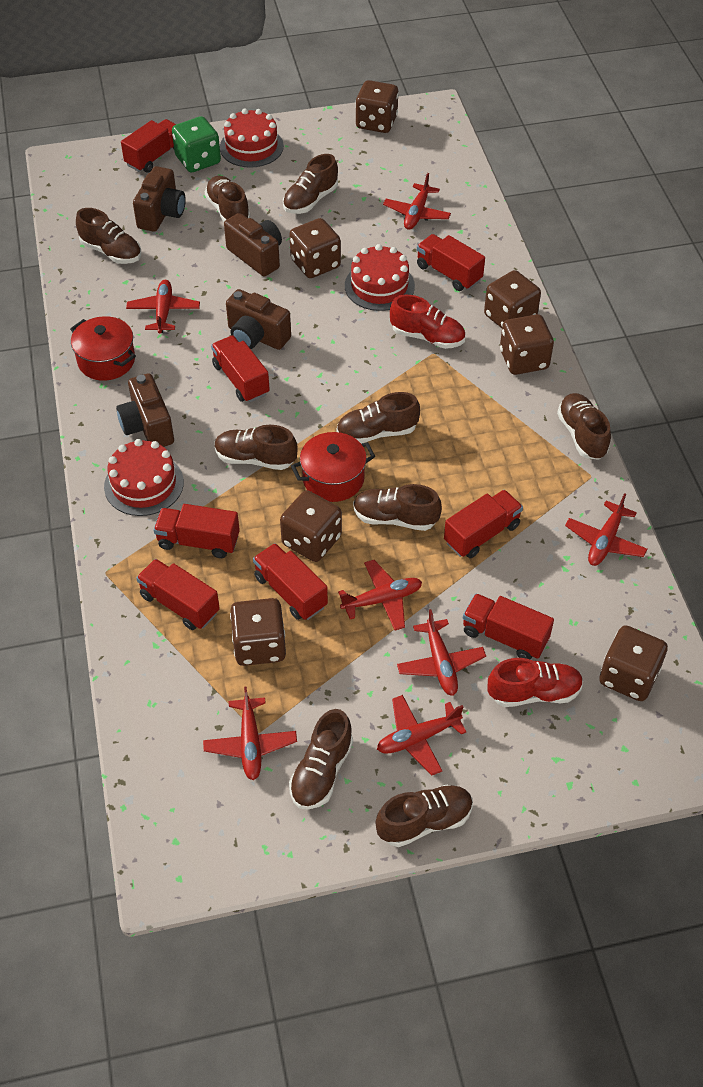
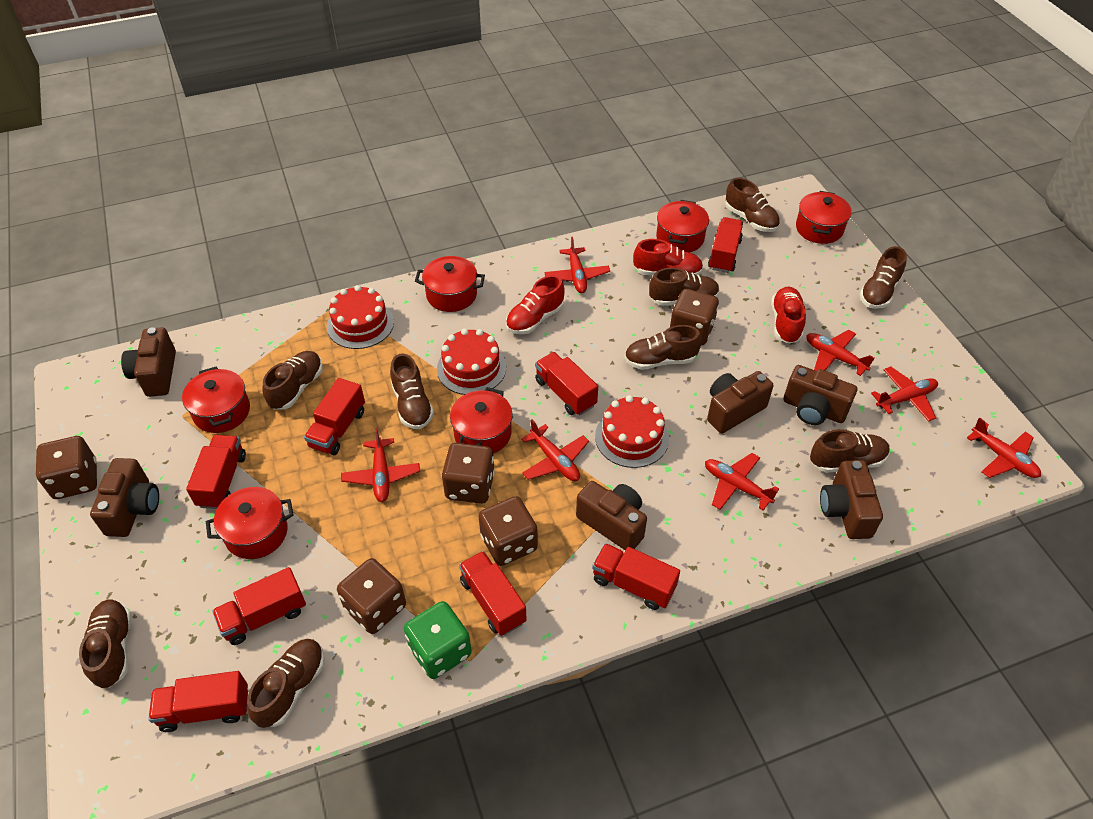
brown camera: [116,373,174,447] [133,166,186,232] [224,213,282,277] [226,289,291,350] = 4 -> [90,458,159,537] [121,327,176,397] [576,481,647,550] [707,371,774,433] [783,365,857,425] [820,460,883,539] = 6
brown dice: [230,598,286,666] [280,490,342,562] [289,218,341,278] [356,80,399,133] [484,270,541,328] [500,314,554,375] [599,625,668,701] = 7 -> [36,436,97,499] [337,558,406,634] [442,443,495,504] [478,496,538,566] [670,289,719,345] = 5
red pot: [70,316,136,381] [291,432,375,502] = 2 -> [182,366,250,433] [206,487,294,559] [415,256,485,312] [450,387,513,454] [656,200,709,253] [796,191,852,244] = 6
red shoe: [390,295,465,349] [488,658,583,707] = 2 -> [506,275,565,334] [633,239,703,275] [771,287,806,344] = 3

